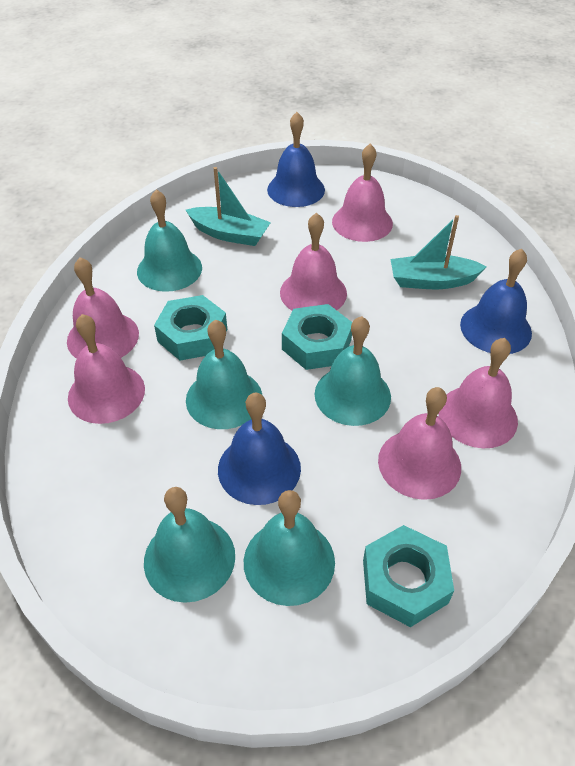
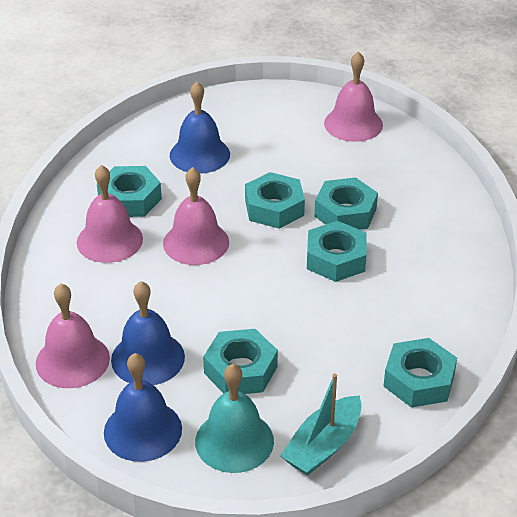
pink bell: [67,257,139,359] [68,314,145,424] [280,213,347,311] [332,144,393,242] [378,387,461,500] [439,338,518,448] = 6 -> [36,284,110,388] [77,165,143,263] [163,167,229,265] [324,52,383,142] = 4
turquoise bell: [137,189,202,292] [144,487,235,603] [186,320,262,429] [244,490,335,606] [315,316,391,426] = 5 -> [195,364,274,473] = 1
turquoise boat: [186,167,271,246] [391,215,486,289] = 2 -> [280,374,362,476] = 1
turquoise nut: [154,295,227,361] [282,304,352,370] [363,525,454,627] = 3 -> [97,166,162,217] [203,329,278,394] [245,172,305,229] [307,221,367,282] [314,177,378,230] [383,338,457,408] = 6

